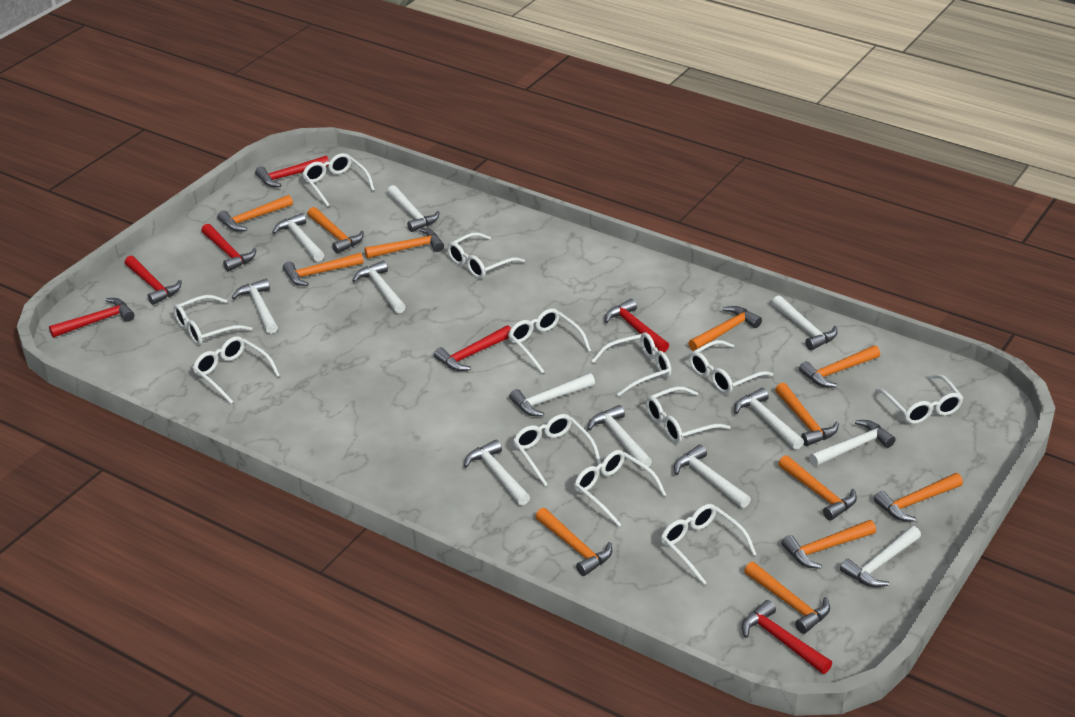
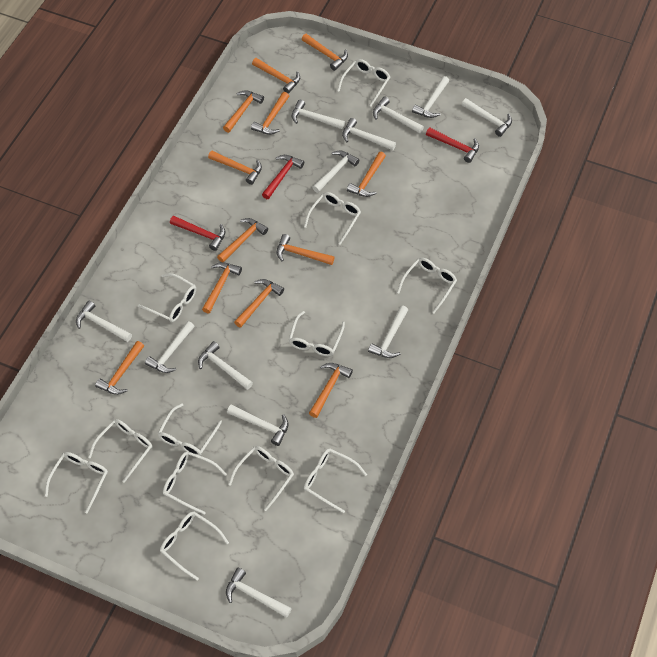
red hammer: [49,298,134,338] [125,256,182,305] [201,224,257,272] [255,156,329,187] [434,325,511,371] [605,299,669,352] [742,600,832,674] = 7 -> [170,216,225,251] [262,155,304,199] [426,127,479,163] = 3

